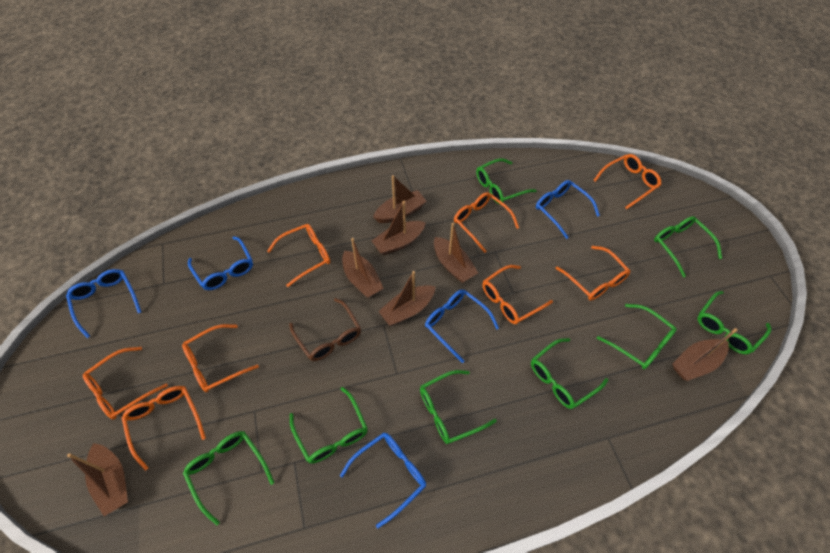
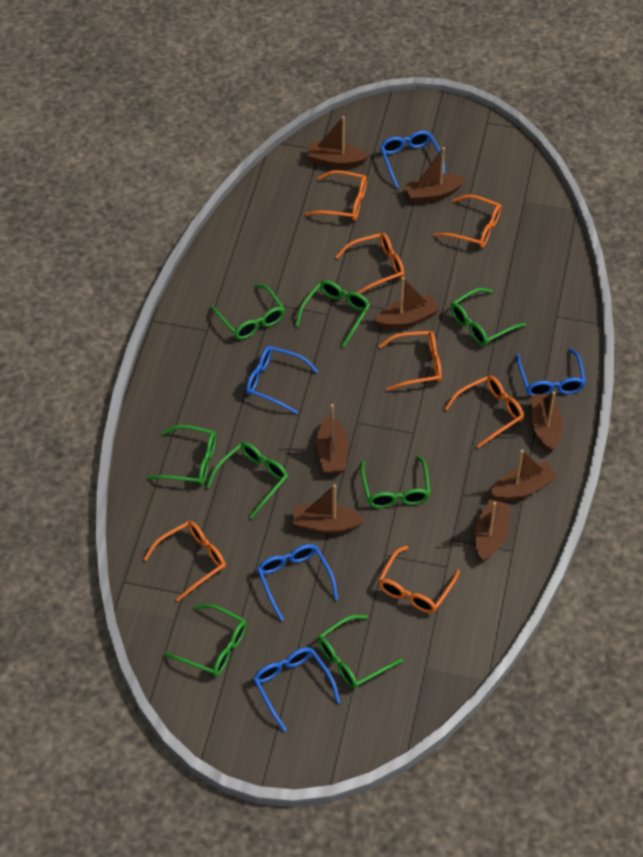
brown boat: [67,443,128,516] [342,238,384,298] [372,201,426,255] [373,175,427,223] [378,271,436,326] [434,223,478,283] [672,328,737,381] = 7 -> [293,484,365,534] [307,116,369,168] [316,404,348,474] [375,277,439,329] [404,147,466,203] [474,499,511,562] [490,450,557,501] [530,391,563,453] = 8
brown glasses: [289,298,361,361] = 1 -> none = 0
orange glasses: [83,347,168,420] [122,386,206,471] [182,324,259,392] [267,224,330,287] [454,192,519,253] [482,265,553,324] [555,246,630,301] [593,154,662,209] = 8 -> [144,521,226,601] [305,170,367,221] [335,233,404,294] [378,545,460,613] [379,331,442,391] [434,195,501,248] [444,375,524,448] = 7

